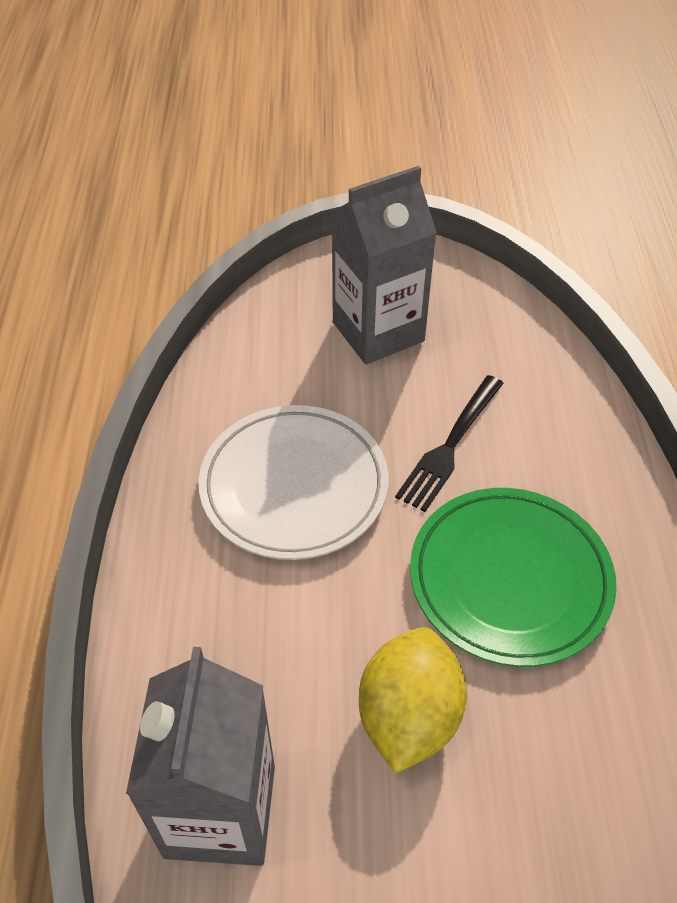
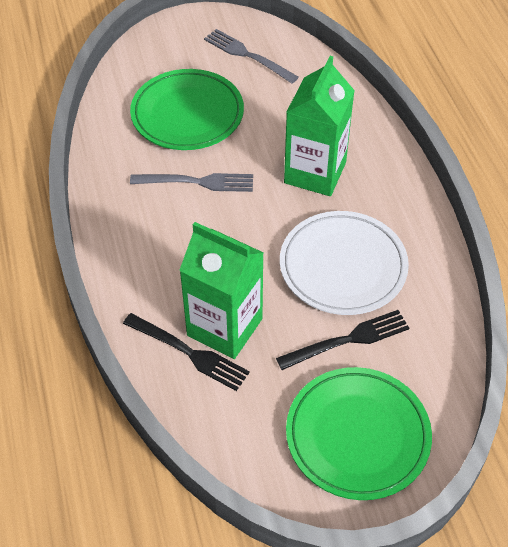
black fork: [395,375,504,512] = 1 -> [123,313,250,391] [276,310,409,370] = 2
green carton: none = 0 -> [179,222,264,359] [284,56,355,196] = 2
green plate: [410,488,616,667] = 1 -> [130,69,244,150] [286,367,432,500] = 2
grey carton: [126,647,275,866] [331,166,437,364] = 2 -> none = 0
grey fork: none = 0 -> [130,173,253,192] [204,29,299,83] = 2
yellow lemon: [359,627,467,774] = 1 -> none = 0

